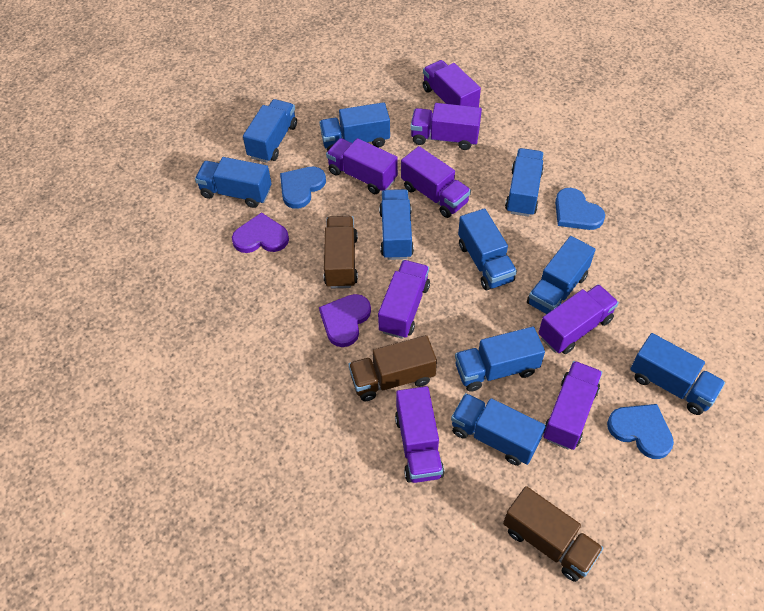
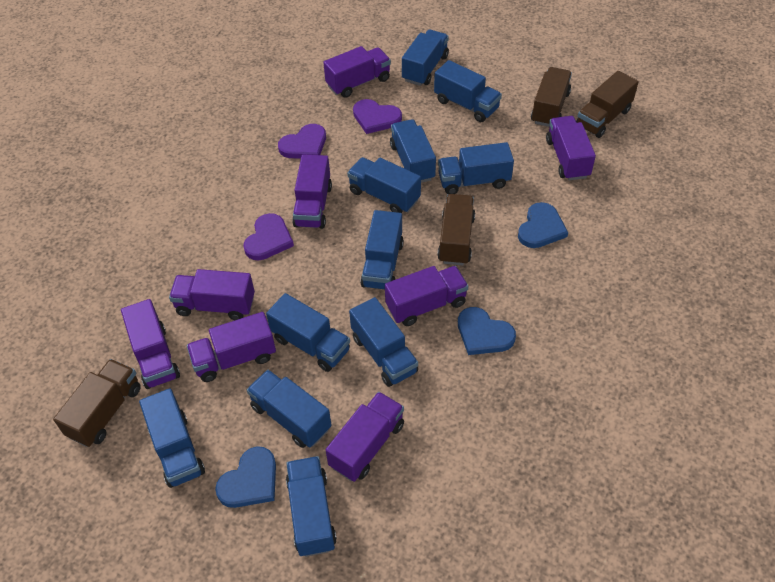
blue truck: [195,157,272,208] [243,99,297,163] [319,102,390,151] [379,189,414,260] [451,393,545,466] [455,327,545,392] [458,208,517,290] [505,148,544,217] [527,236,596,314] [630,333,725,415] = 10 -> [139,388,205,488] [247,370,331,448] [266,293,350,372] [286,456,337,557] [347,157,421,213] [349,297,418,387] [360,210,404,289] [390,119,436,183] [402,29,449,86] [434,60,502,122] [438,142,514,194] = 11
brown truck: [324,216,358,288] [349,335,437,401] [503,486,603,582] = 3 -> [53,359,141,447] [437,194,475,265] [531,67,572,127] [576,71,639,138] = 4
purple heart: [232,212,289,253] [319,294,371,347] = 2 -> [243,213,294,260] [278,124,326,159] [353,99,402,134] = 3

